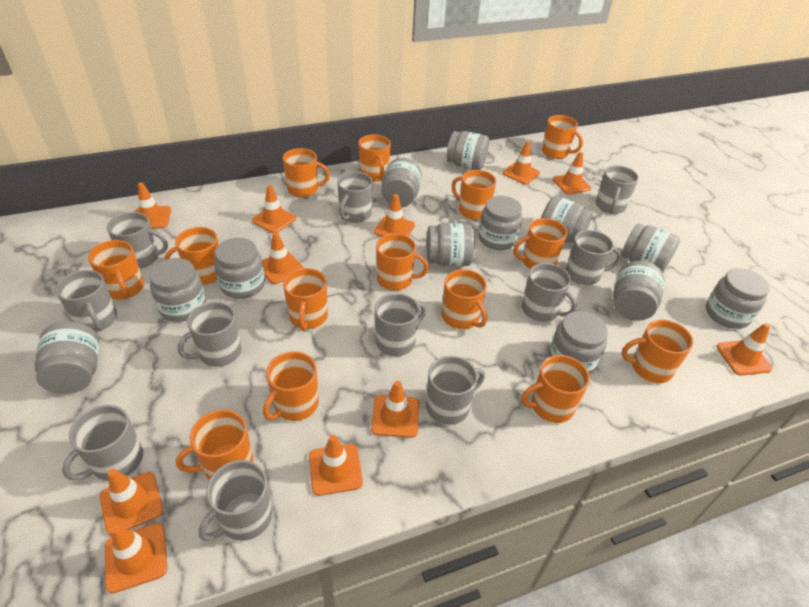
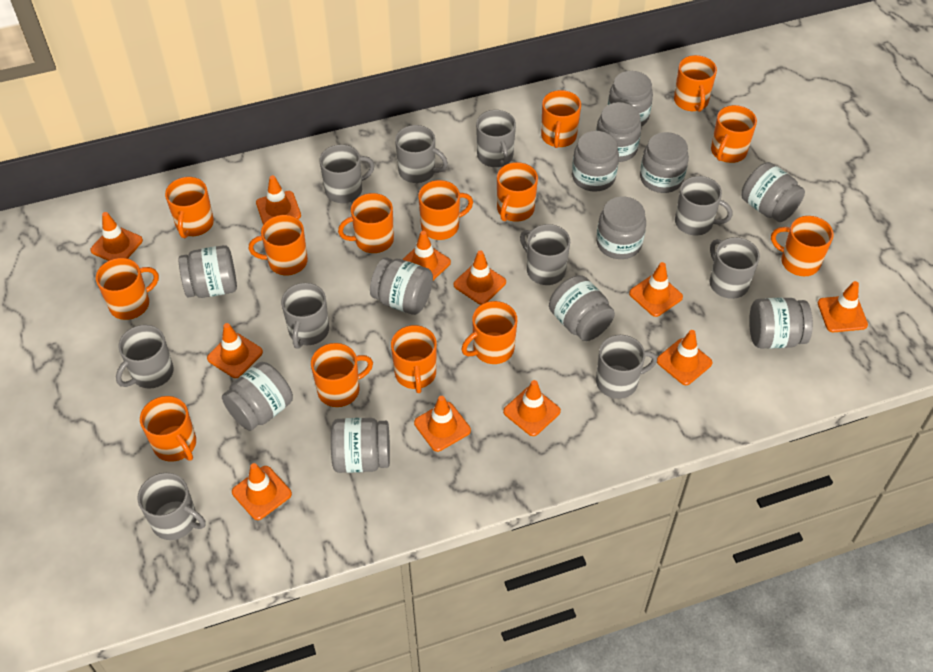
grey mug: [55,270,117,332] [62,405,143,481] [107,212,168,268] [177,302,242,367] [198,460,273,541] [337,172,373,223] [375,293,426,356] [426,356,485,425] [522,263,577,322] [566,230,622,285] [596,165,639,214] = 11 -> [116,325,174,389] [138,473,206,540] [281,283,329,349] [320,145,375,203] [395,125,448,183] [476,110,516,167] [520,224,570,285] [596,335,657,399] [675,176,732,236] [710,237,760,299] = 10

